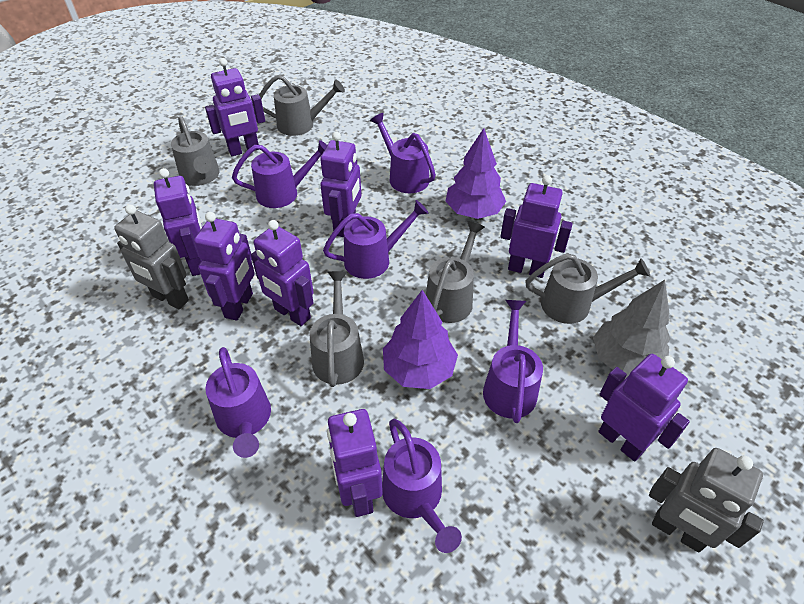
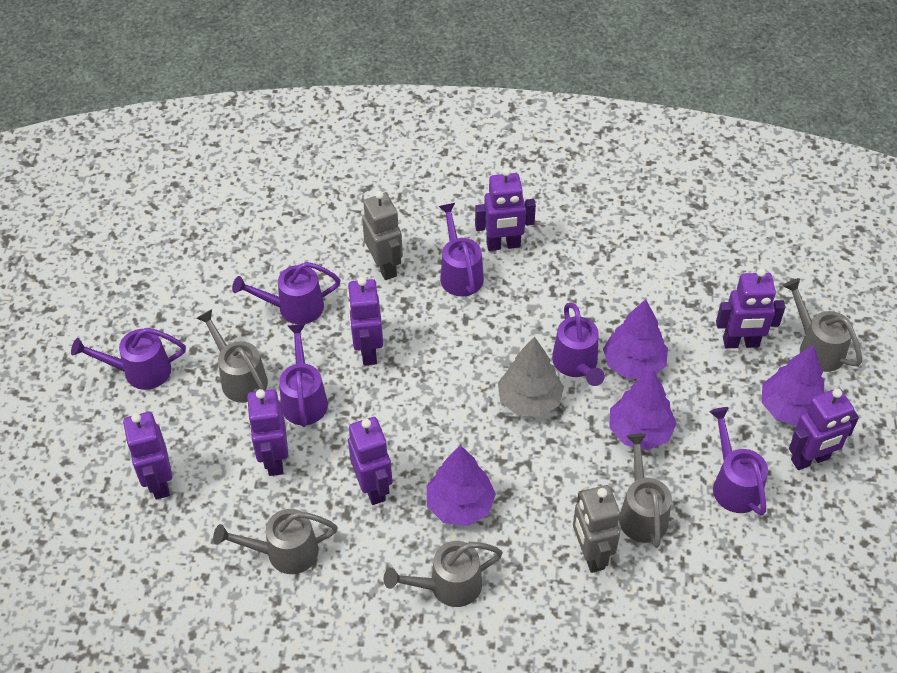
purple robot: [154,168,203,276] [194,212,255,321] [205,58,265,156] [251,220,314,326] [320,132,361,237] [327,409,383,517] [500,175,573,278] [598,354,690,461] = 8 -> [123,412,172,500] [246,389,288,476] [347,277,383,366] [348,417,392,505] [475,168,536,251] [716,268,785,348] [789,388,859,470] = 7
purple tree: [383,290,458,389] [445,128,506,219] = 2 -> [427,445,496,526] [603,299,668,379] [609,369,677,450] [762,345,825,425] = 4

